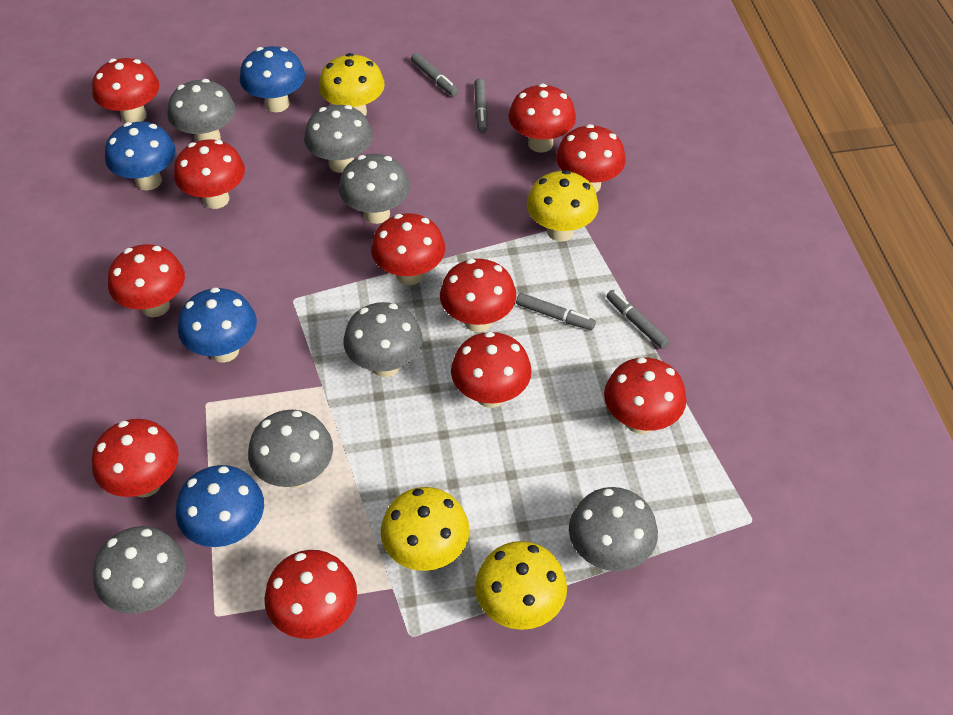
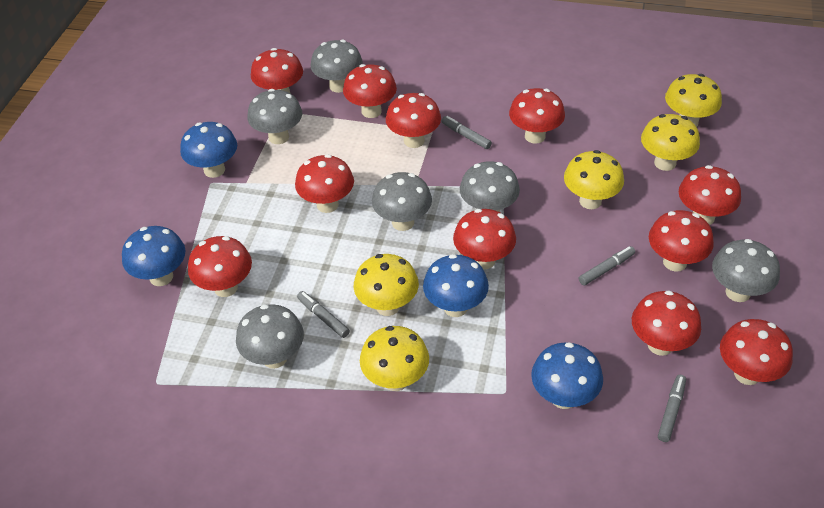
grey mushroom: [93,526,186,613] [167,79,235,142] [248,410,333,488] [304,105,373,173] [339,154,410,224] [344,302,423,377] [569,487,658,571] = 7 -> [236,304,304,369] [247,89,302,144] [311,40,363,93] [372,172,432,231] [460,161,520,212] [712,239,780,302] = 6
yellow mushroom: [319,53,385,116] [381,487,470,571] [475,541,567,630] [526,170,599,242] = 4 -> [354,254,419,316] [360,326,429,391] [564,150,624,209] [641,114,700,171] [665,74,722,127] = 5

